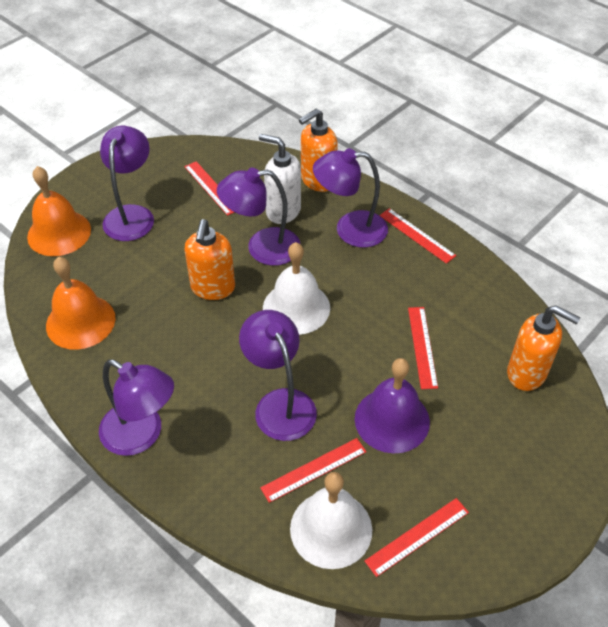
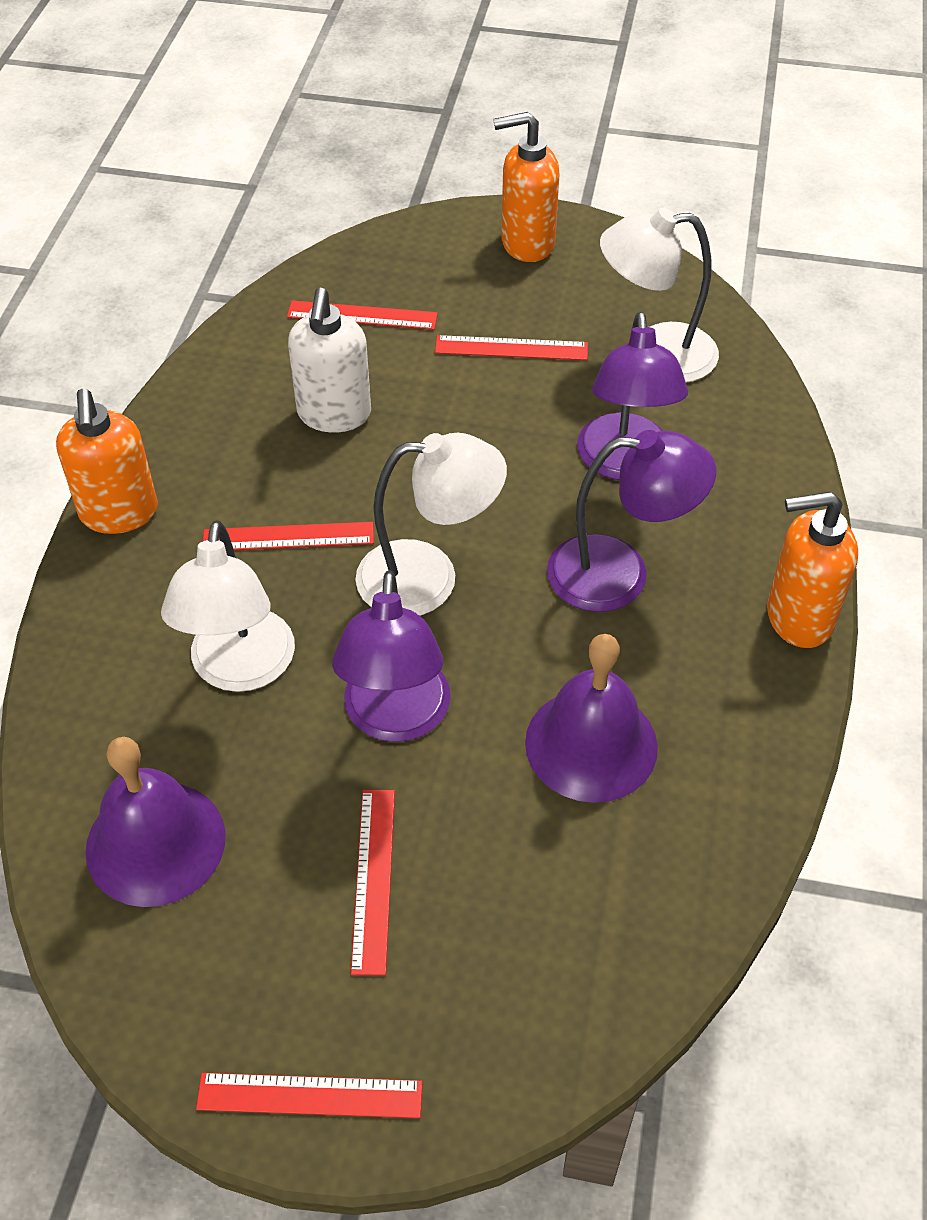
orange bell: [27,166,91,256] [46,257,115,350] = 2 -> none = 0
purple bell: [355,358,430,454] = 1 -> [85,737,226,907] [525,634,658,803] = 2
purple lamp: [99,359,174,456] [100,126,154,241] [217,168,300,266] [239,310,317,441] [313,148,388,248] = 5 -> [332,570,451,742] [547,430,716,612] [577,312,688,480] = 3
white bell: [263,242,330,335] [290,472,372,569] = 2 -> none = 0
white lamp: none = 0 -> [161,520,295,692] [356,433,507,616] [600,208,719,382] = 3

